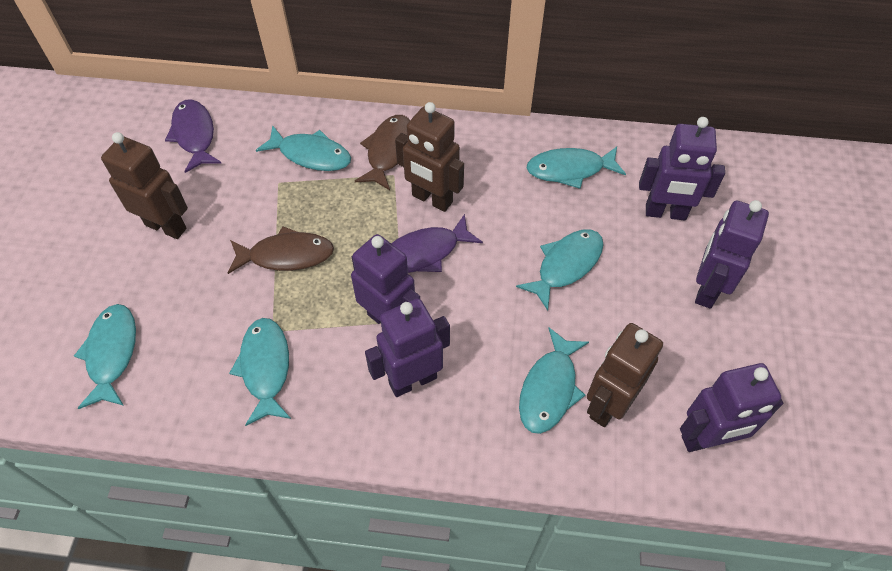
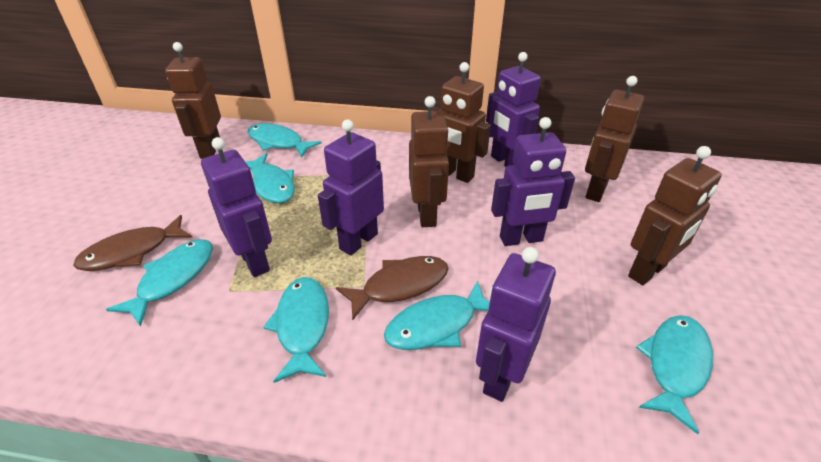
brown robot: [101,132,188,239] [395,102,464,212] [587,323,663,427] = 3 -> [165,42,221,159] [409,96,450,227] [432,62,491,183] [585,76,644,202] [628,146,722,285] = 5
purple fish: [165,99,221,173] [391,214,483,273] = 2 -> none = 0

